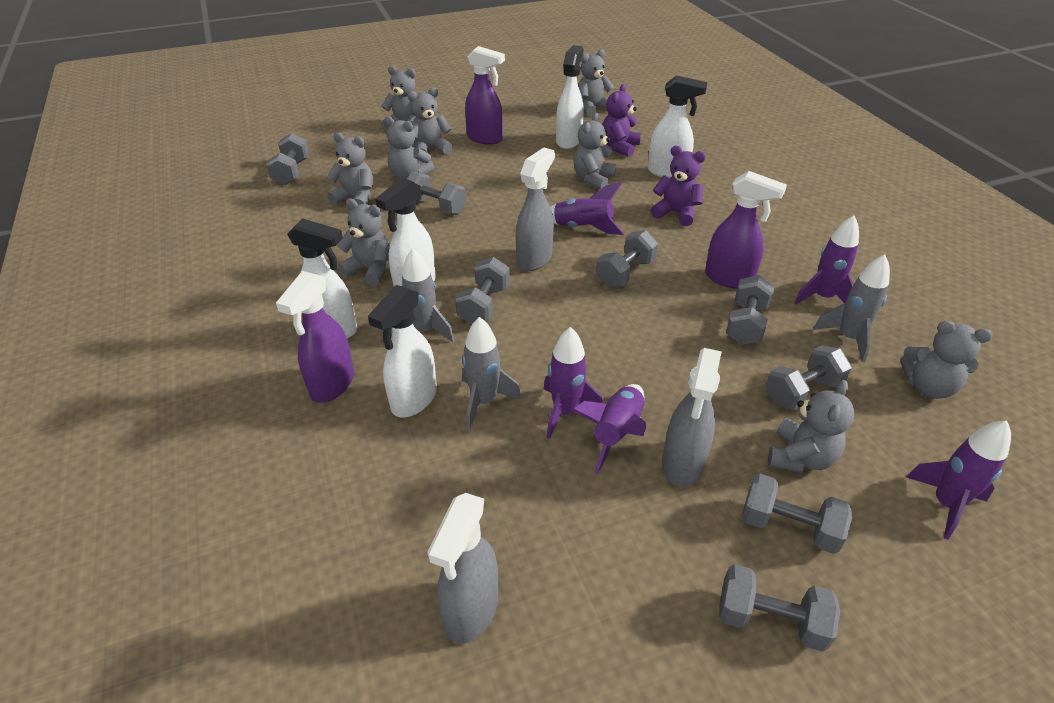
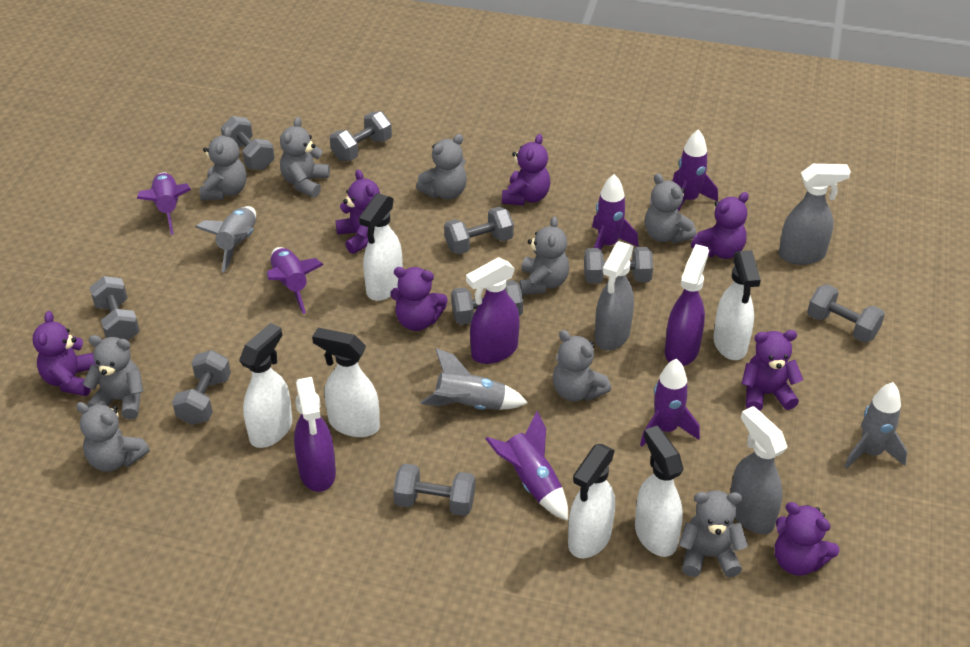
grey dumbbell: [266,133,309,185] [407,172,466,215] [455,257,510,325] [596,230,658,287] [720,564,841,652] [726,275,774,345] [742,473,852,554] [765,345,852,411] = 8 -> [89,276,140,341] [172,350,231,425] [221,116,275,170] [330,111,392,161] [393,464,475,516] [444,207,514,254] [451,280,523,325] [584,247,653,284] [807,284,885,343] = 9
purple rocket: [544,327,603,439] [550,182,624,235] [572,384,647,474] [794,215,859,305] [907,421,1011,540] = 5 -> [137,172,191,235] [266,247,323,314] [485,411,568,521] [592,174,638,250] [640,359,700,447] [673,130,718,212] = 6
purple teddy bear: [602,84,641,157] [650,146,706,226] = 2 -> [33,311,96,396] [335,170,380,254] [390,267,448,331] [502,134,550,205] [691,192,749,259] [742,330,803,411] [775,502,840,576] = 7
white spray bottle: [287,218,357,338] [368,285,437,417] [375,177,436,286] [556,45,584,149] [648,75,708,178] = 5 -> [239,323,292,448] [312,328,380,437] [359,193,403,301] [568,444,615,558] [635,426,683,557] [714,250,761,360] = 6

